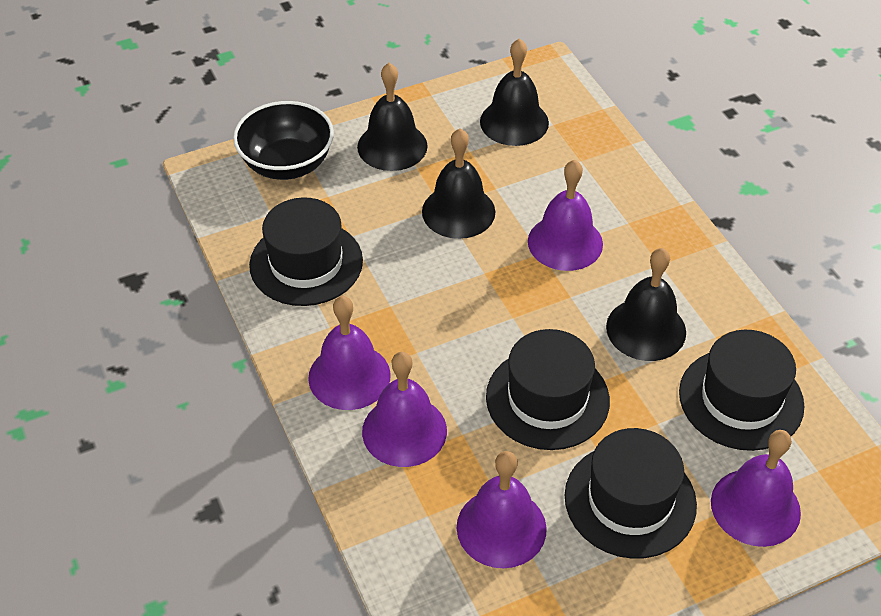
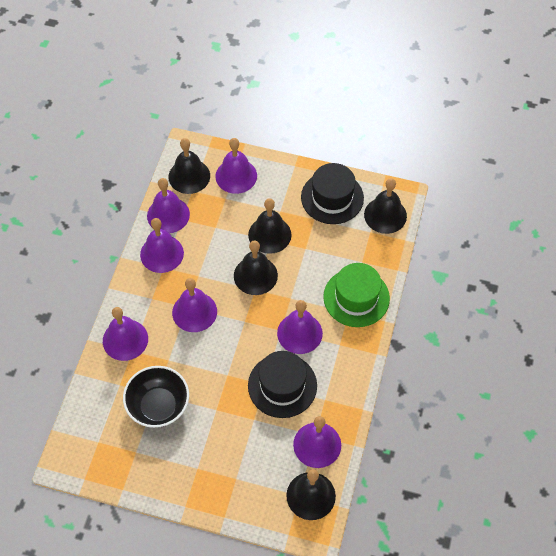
black bell: [357,63,428,171] [422,128,495,239] [480,38,549,146] [606,248,686,361] = 4 -> [169,138,210,194] [234,240,278,295] [248,198,291,254] [286,469,336,520] [364,178,407,234] = 5
black hat: [249,197,363,306] [486,329,610,450] [565,428,697,559] [679,330,805,451] = 4 -> [248,351,317,418] [301,163,364,224] = 2
green hat: none = 0 -> [323,263,390,327] = 1
purple bell: [308,296,391,410] [362,352,447,467] [457,451,547,568] [528,160,603,271] [711,430,801,547] = 5 -> [103,307,148,361] [140,218,184,273] [147,178,190,233] [172,278,217,332] [215,138,257,194] [277,300,323,354] [293,416,341,468] = 7

